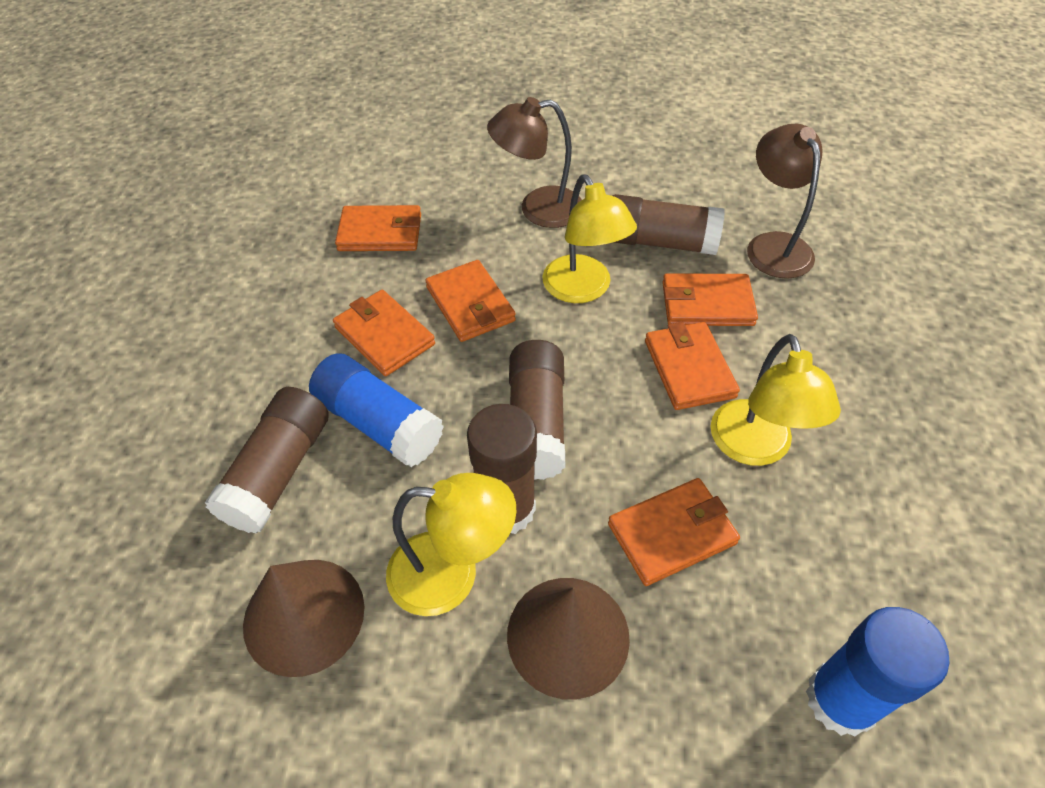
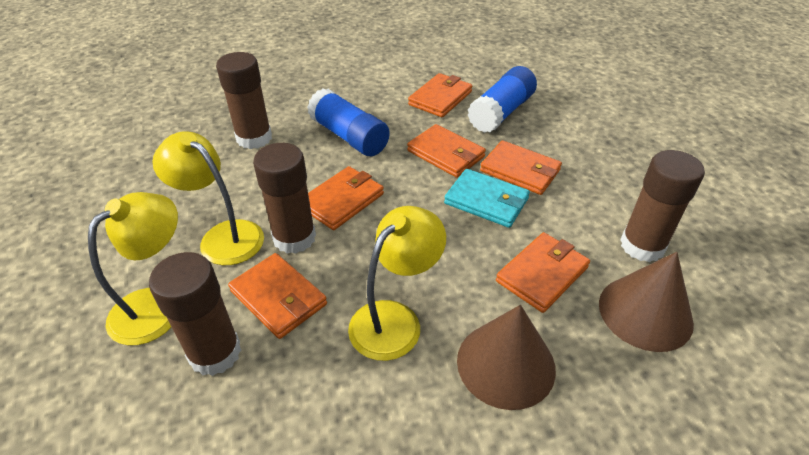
brown lamp: [487,97,582,228] [747,124,822,279] = 2 -> none = 0
turquoise wallet: none = 0 -> [444,169,530,228] = 1

